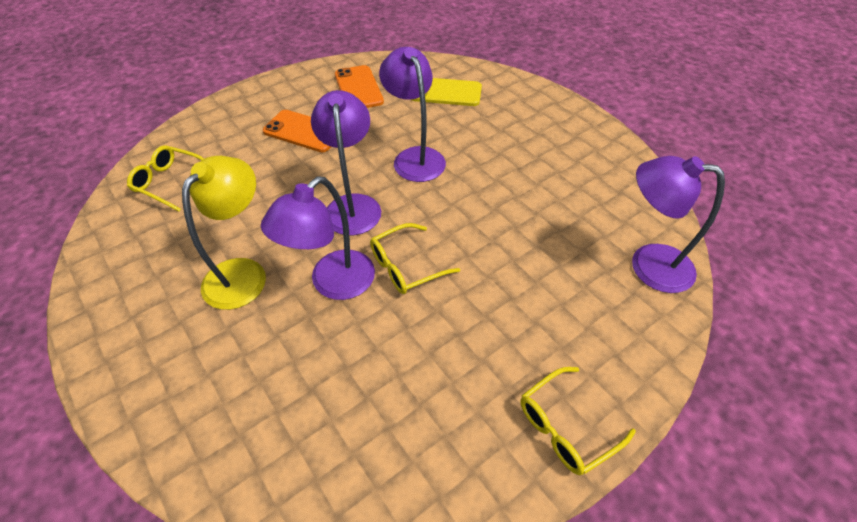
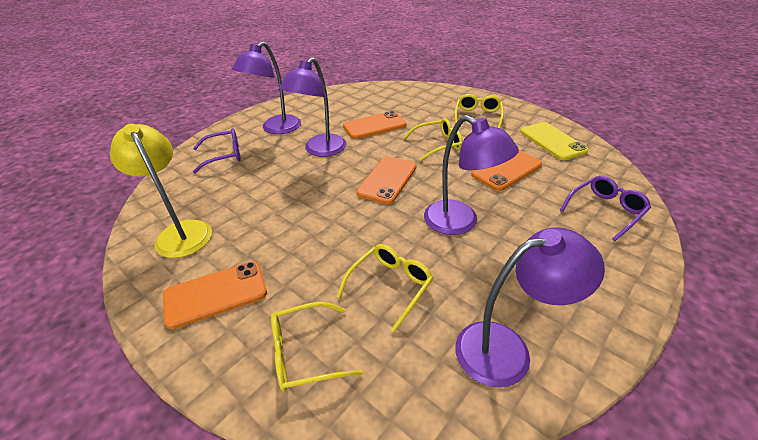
orange phone: [263,110,331,152] [335,65,384,108] = 2 -> [163,261,267,329] [343,111,407,139] [356,156,417,204] [471,150,542,191] = 4
purple glasses: none = 0 -> [193,128,241,173] [560,176,651,241] = 2
yellow glasses: [127,145,204,212] [370,223,460,294] [521,367,636,475] = 3 -> [271,302,363,391] [337,244,433,332] [403,118,463,161] [455,94,504,128] = 4

